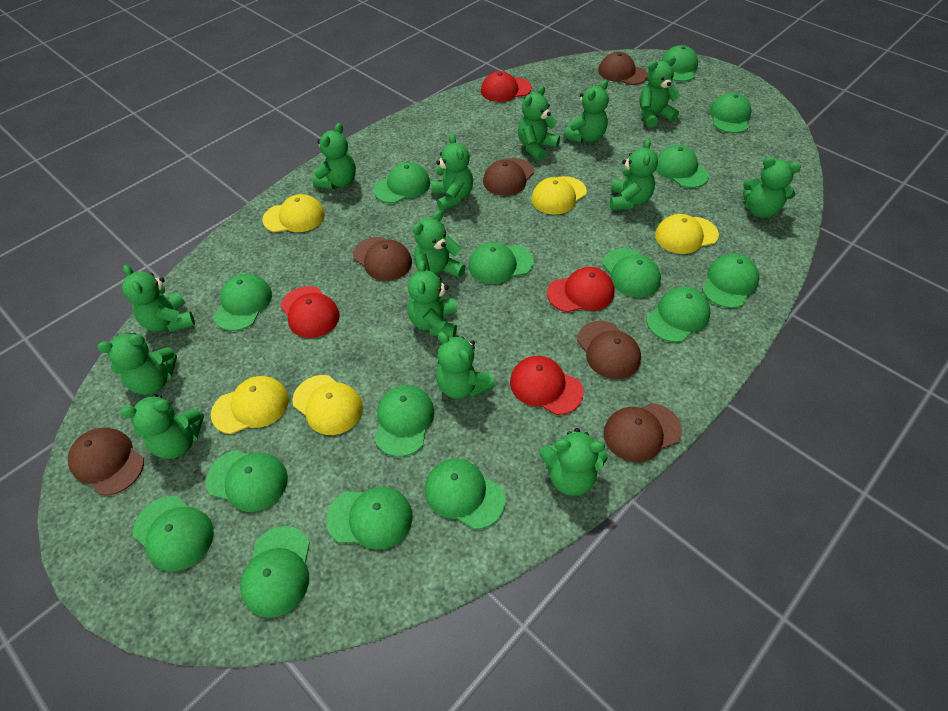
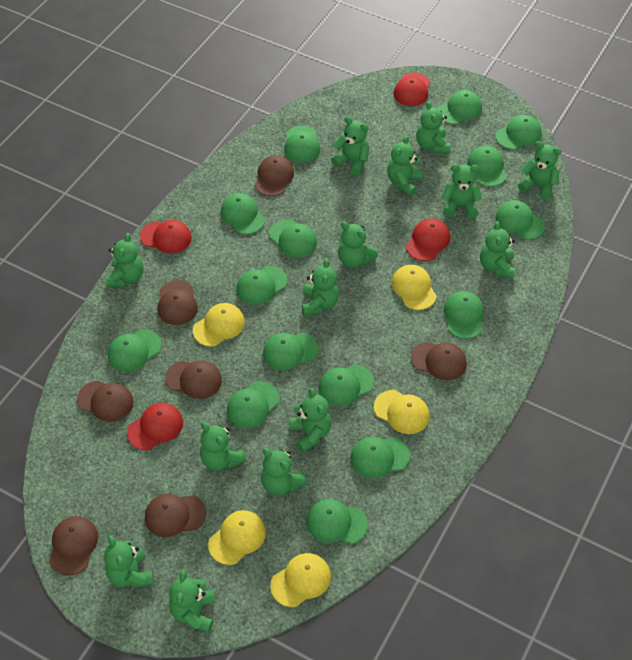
brown cap: [68,428,144,496] [353,237,412,281] [483,158,534,196] [577,321,641,379] [598,52,647,85] [603,403,682,462] = 6 -> [49,516,98,576] [77,381,134,422] [145,494,206,537] [158,280,198,325] [165,360,222,399] [254,155,294,196] [411,342,467,380] = 7

